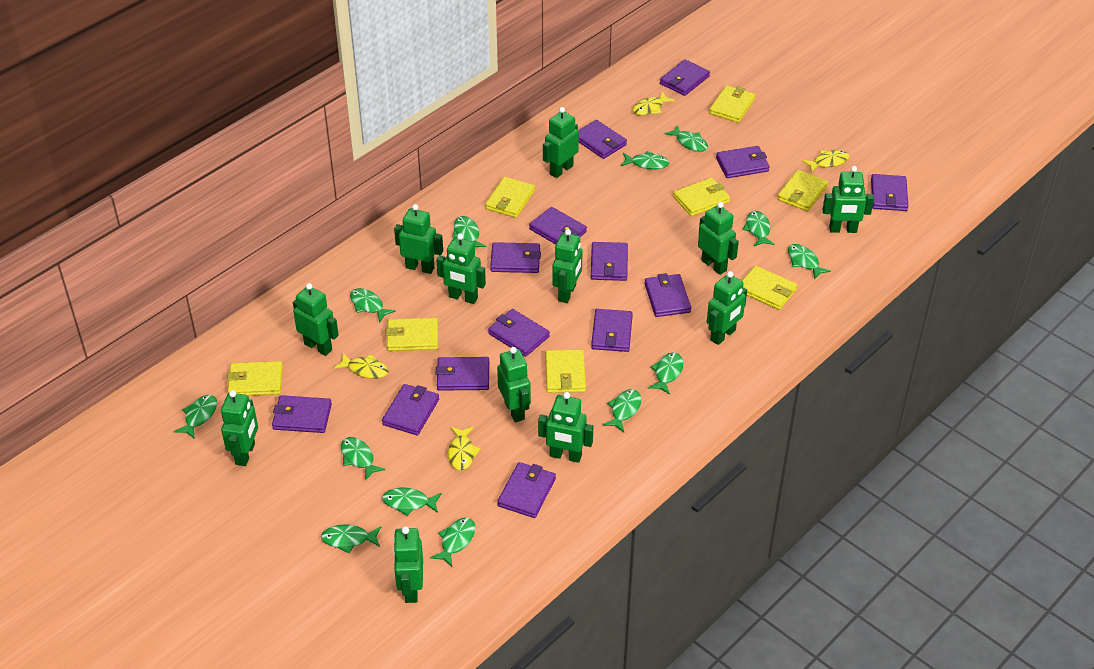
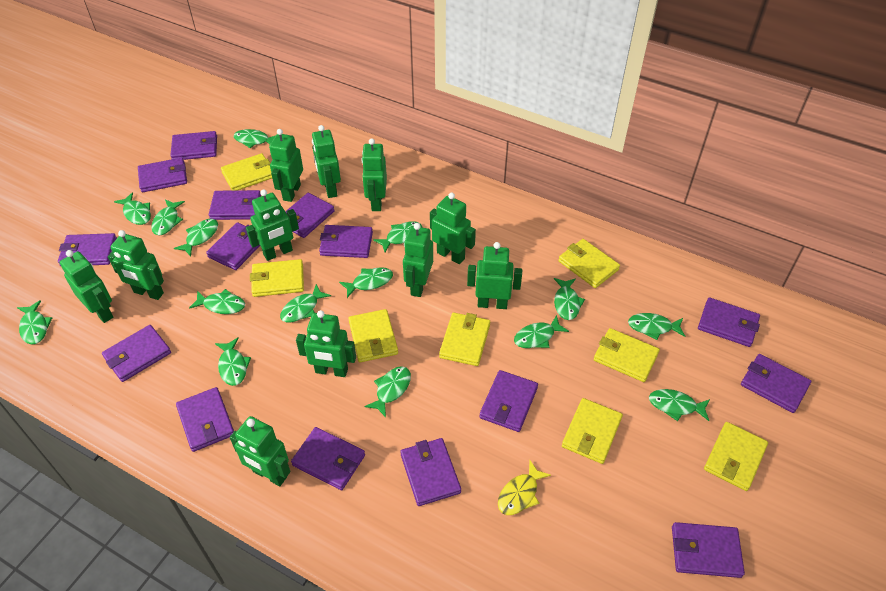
green fish: [174,395,217,439] [321,524,381,553] [341,437,385,480] [350,288,396,323] [382,488,442,516] [430,518,475,567] [452,216,486,247] [603,389,641,432] [621,151,669,169] [648,352,683,395] [665,125,708,152] [743,211,775,246] [788,244,831,280] = 13 -> [17,300,52,344] [114,192,151,225] [151,200,185,235] [174,219,218,257] [189,289,245,314] [215,337,251,386] [234,129,275,148] [280,284,331,323] [339,267,393,298] [364,366,411,417] [373,221,422,252] [514,315,569,348] [554,278,585,320] [628,313,685,340] [649,389,710,421] = 15
green robot: [221,390,258,466] [293,283,339,356] [393,526,423,603] [394,204,443,274] [436,233,486,304] [497,347,531,422] [538,392,593,463] [543,107,579,178] [552,229,583,303] [698,202,739,275] [707,271,747,345] [823,166,874,233] = 12 -> [60,250,113,323] [108,230,164,300] [230,416,290,486] [246,189,299,261] [269,129,303,202] [296,310,356,377] [312,125,341,198] [361,138,387,211] [403,223,433,297] [430,193,476,264] [467,242,522,309] = 11
purple wallet: [272,395,332,433] [382,384,439,435] [436,357,489,391] [488,309,550,357] [490,242,541,273] [497,462,556,518] [529,207,587,244] [578,120,627,159] [591,242,628,281] [591,309,633,352] [644,273,691,317] [660,59,710,96] [716,146,770,178] [871,174,908,211] = 14 -> [58,233,117,266] [102,325,171,382] [138,158,187,192] [170,131,217,160] [176,387,234,452] [206,222,260,270] [209,190,261,220] [285,193,335,238] [291,427,365,490] [319,225,373,258] [400,438,461,506] [479,370,538,432] [672,522,745,578] [698,298,760,347] [741,354,811,413] = 15
yellow fish: [334,353,389,379] [448,427,481,470] [633,91,675,115] [802,150,849,173] = 4 -> [498,461,551,515] = 1

